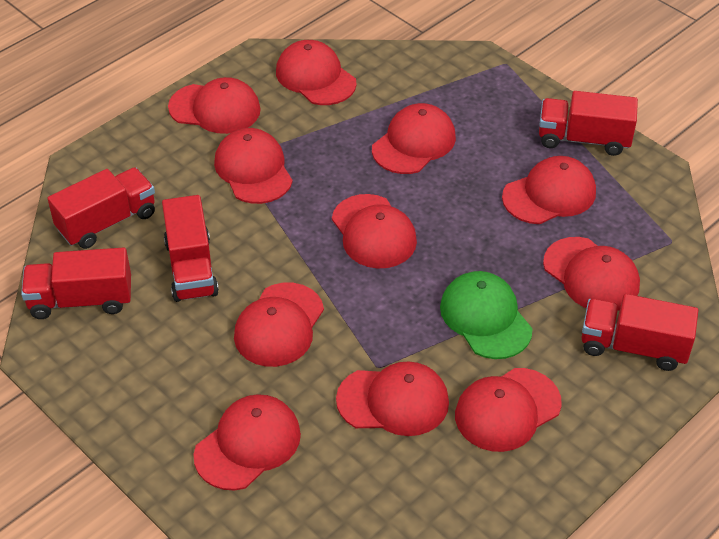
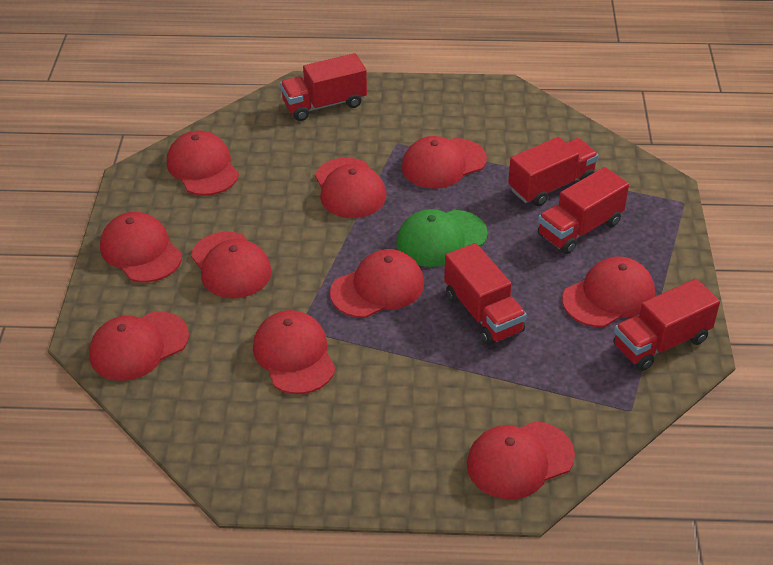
red cap: [168,77,261,134] [194,394,301,490] [214,128,293,204] [234,283,324,367] [276,40,356,105] [332,194,417,268] [336,361,449,436] [372,103,456,174] [455,368,562,452] [502,156,596,224] [543,237,640,311] = 11 -> [89,311,189,381] [100,212,182,282] [167,130,239,196] [191,231,272,298] [253,310,336,394] [315,158,386,218] [330,249,424,318] [402,136,487,189] [467,421,575,499] [562,256,655,327] = 10

